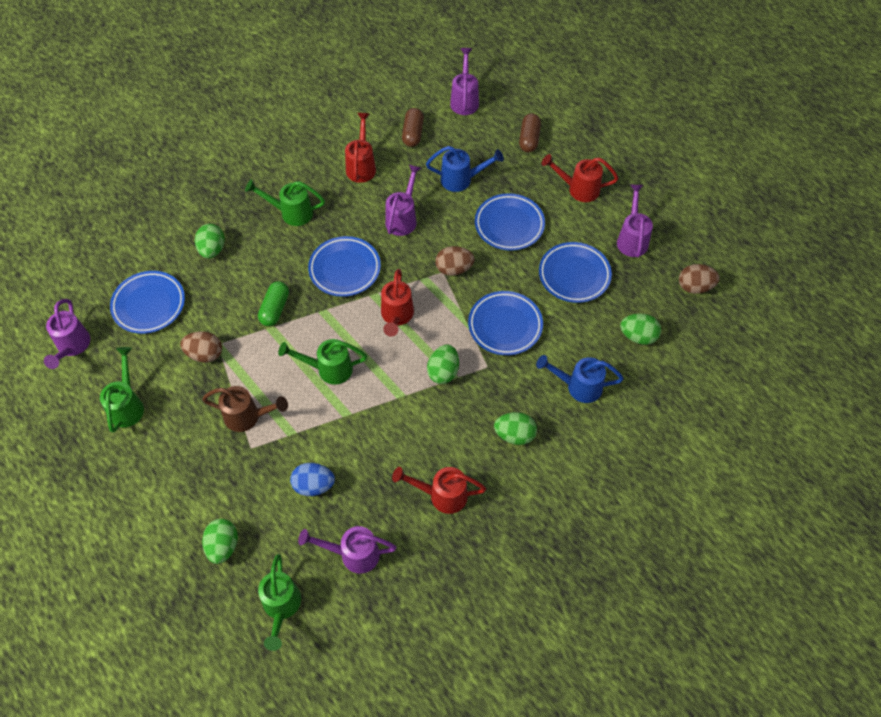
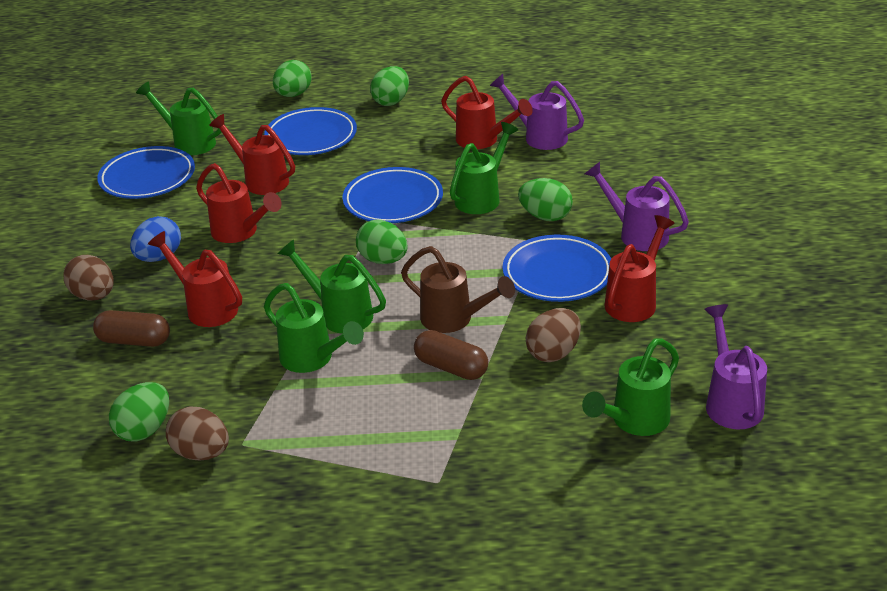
blue plate: [110,271,185,334] [308,236,381,297] [468,291,543,355] [475,193,545,251] [539,242,612,303] = 5 -> [97,146,195,199] [264,107,357,155] [342,167,443,223] [503,235,611,302] = 4
blue watering can: [426,146,504,192] [536,355,624,403] = 2 -> none = 0
green capsule: [258,281,289,326] = 1 -> none = 0
green watering can: [100,347,144,433] [245,180,325,226] [258,554,301,651] [278,339,367,385] = 4 -> [136,81,221,155] [264,283,364,373] [278,239,386,334] [450,122,518,214] [582,338,679,436] = 5
purple watering can: [44,299,90,369] [298,526,396,574] [385,165,421,236] [450,48,479,115] [617,185,653,257] = 5 -> [490,74,584,150] [585,162,689,251] [704,304,767,429] = 3
red watering can: [345,113,376,183] [381,269,414,337] [392,467,486,514] [542,154,618,202] = 4 -> [148,231,242,327] [196,163,282,243] [209,114,295,195] [441,76,533,149] [604,215,675,322] = 5

